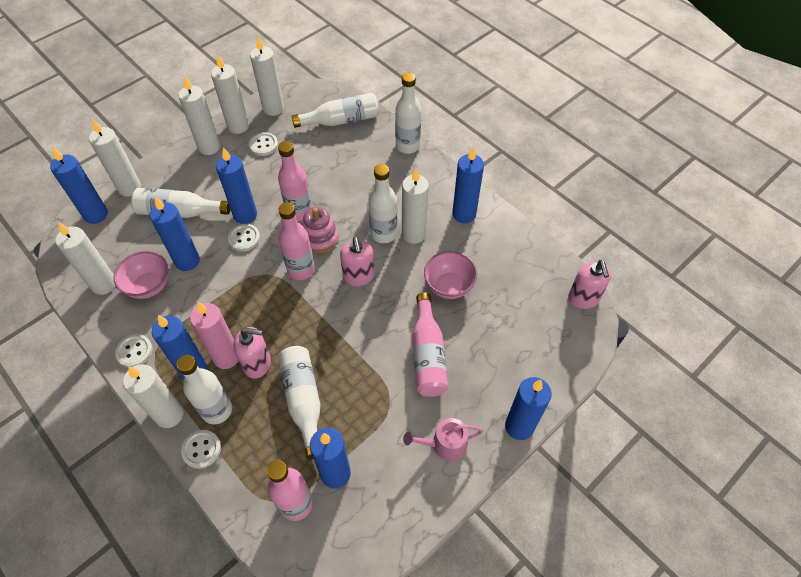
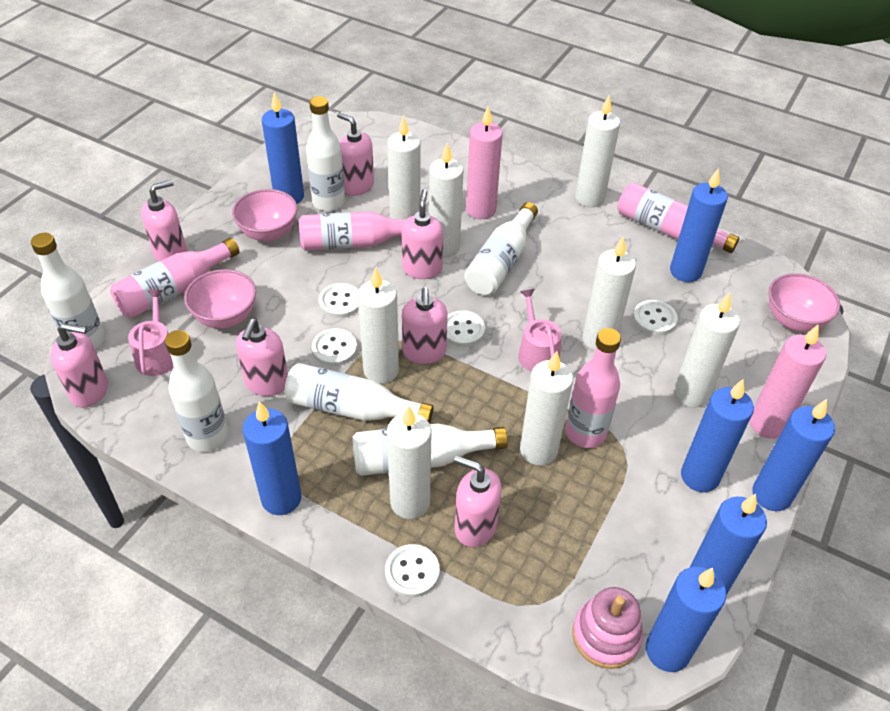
pink bowl: [114,251,168,299] [424,251,477,299] = 2 -> [184,269,256,328] [232,189,298,242] [768,273,840,332] = 3
pink candle: [190,302,238,369] = 1 -> [466,107,503,219] [750,324,826,439] = 2
pink soap dispenser: [234,327,271,379] [340,237,374,286] [568,260,611,309] = 3 -> [50,323,108,408] [141,180,187,262] [236,319,288,396] [337,112,374,196] [401,189,443,279] [402,287,448,364] [454,456,502,547] = 7
pink watering can: [403,418,483,461] = 1 -> [128,290,174,376] [518,289,562,372] = 2
white button: [115,334,152,367] [181,430,221,469] [228,224,260,252] [249,132,278,156] = 4 -> [312,328,357,366] [319,283,359,318] [385,544,440,598] [447,310,485,347] [633,300,678,335] = 5
white candle: [55,222,115,295] [89,119,141,197] [123,364,184,428] [178,76,220,155] [211,54,249,134] [250,36,284,116] [402,168,429,244] = 7 -> [358,268,399,384] [387,115,421,219] [387,406,431,519] [429,143,463,257] [520,351,573,465] [575,96,620,207] [582,236,636,351] [674,293,740,407] = 8

